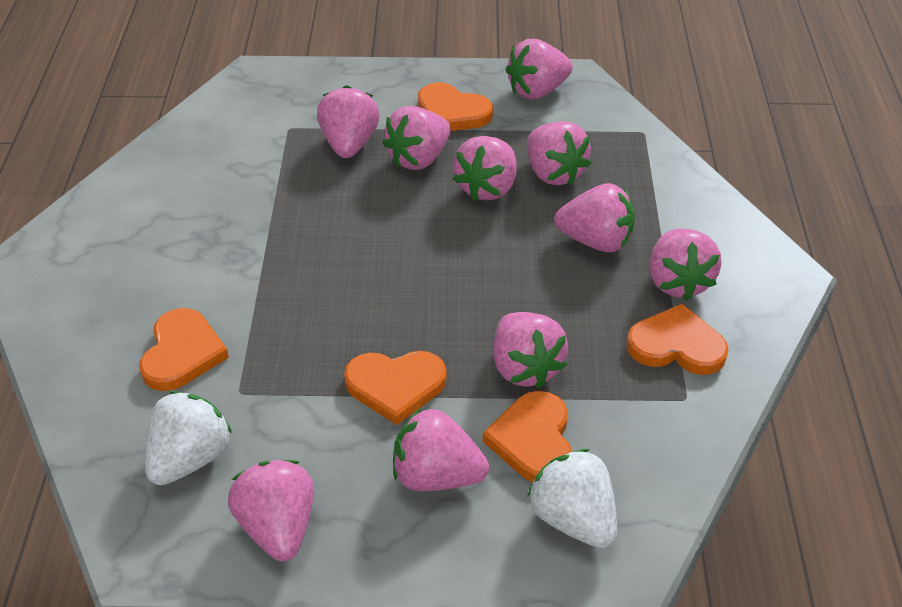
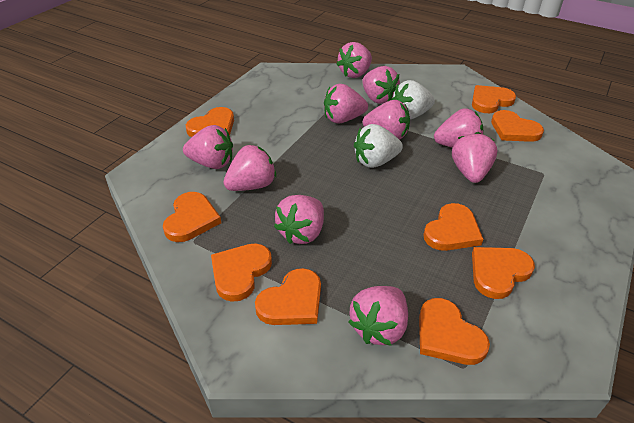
orange heart: [139,308,229,391] [344,351,447,425] [418,82,493,131] [483,391,572,483] [627,304,729,375] = 5 -> [163,192,221,242] [186,107,234,137] [211,243,272,302] [255,268,321,325] [419,298,490,365] [423,203,483,251] [472,85,516,113] [472,247,535,299] [491,110,544,142] = 9

